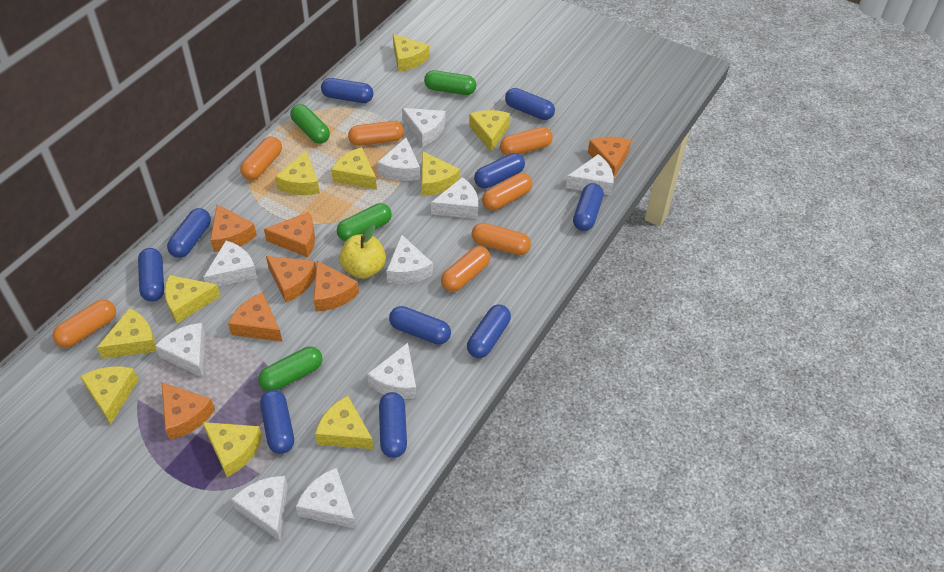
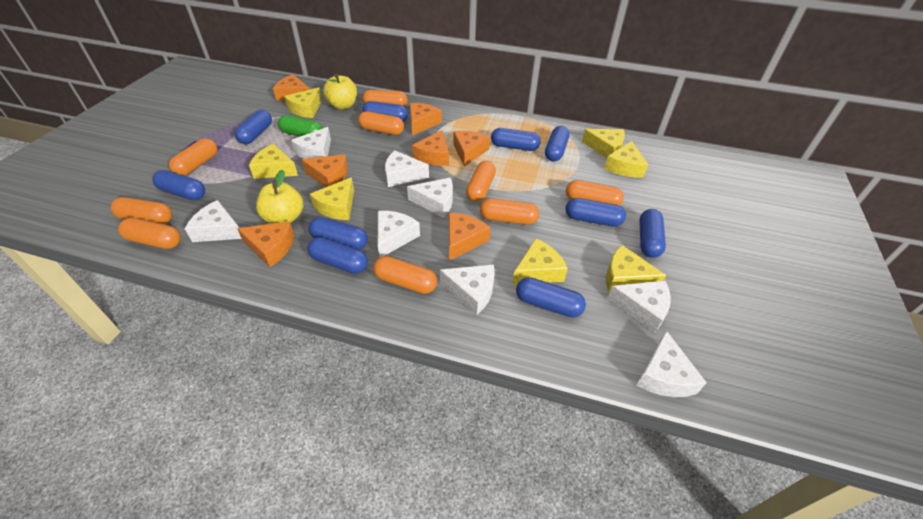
green capsule: [258,347,322,391] [290,104,330,144] [337,203,392,242] [424,70,476,95] = 4 -> [278,115,323,137] = 1
orange capsule: [52,299,116,348] [240,136,282,180] [348,121,404,146] [441,246,491,292] [472,223,531,255] [482,173,532,211] [500,127,553,156] = 7 -> [111,197,172,224] [118,218,181,249] [169,138,218,176] [358,111,404,135] [362,90,407,107] [373,256,437,294] [466,161,496,202] [480,198,539,225] [566,180,624,206] = 9
white cheese: [155,323,205,378] [203,241,257,286] [231,476,288,541] [296,468,356,529] [367,343,417,399] [377,137,420,181] [386,234,433,284] [402,108,445,147] [431,177,478,219] [566,154,614,195] = 10 -> [185,200,242,242] [291,127,331,159] [378,211,420,257] [385,151,429,187] [407,178,453,218] [440,264,495,315] [607,281,671,333] [636,330,707,397] = 8
yellow apple: [339,224,386,279] = 1 -> [256,170,304,224] [323,74,357,109] = 2
yellow cheese: [80,366,139,425] [97,308,157,359] [165,275,221,323] [202,422,262,477] [275,151,320,195] [315,396,373,449] [331,147,377,190] [393,34,429,72] [422,151,460,196] [469,110,510,152] = 10 -> [249,144,298,179] [284,87,322,118] [310,177,354,220] [512,239,568,284] [582,129,625,158] [604,141,648,177] [606,245,666,291] = 7

